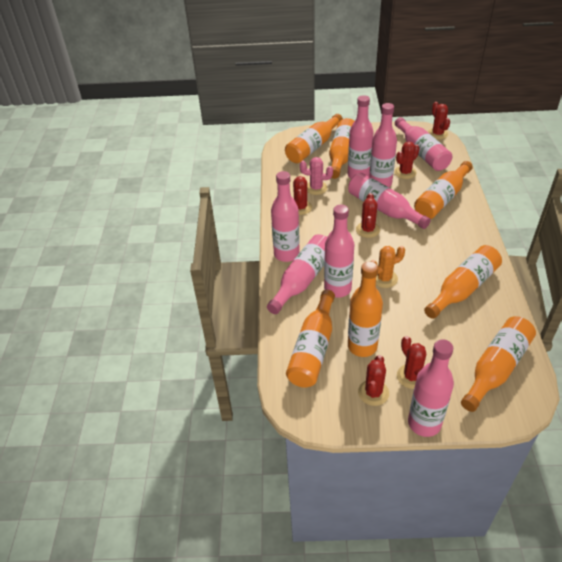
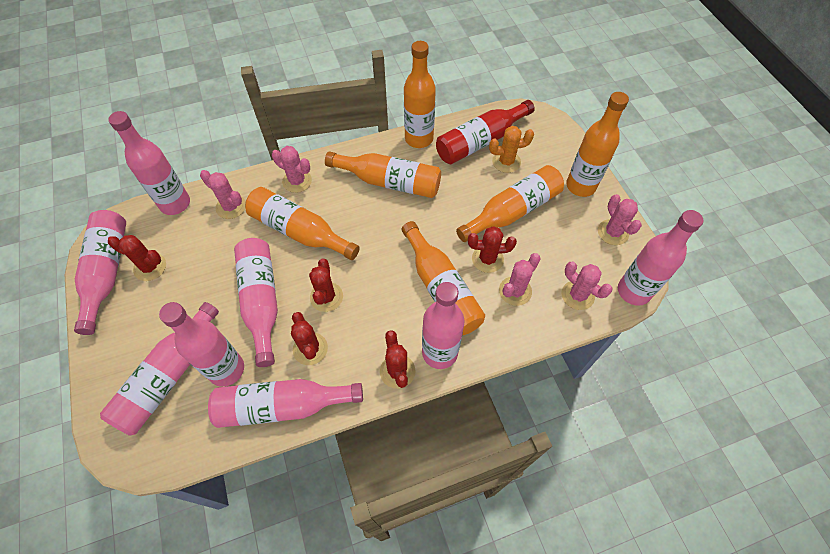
orange bottle: [285,114,343,163] [286,290,335,388] [329,118,354,179] [348,261,383,357] [414,161,473,219] [424,245,502,319] [461,316,536,412] = 7 -> [245,187,360,260] [325,151,441,198] [402,221,485,335] [404,41,436,148] [456,165,564,242] [566,92,629,197] = 6
pink cactus: [300,157,333,195] = 1 -> [200,170,246,219] [272,146,312,193] [499,253,541,306] [562,262,612,310] [598,194,642,245] = 5
red bottle: none = 0 -> [436,100,535,164] = 1
red cactus: [293,176,312,215] [356,193,380,238] [358,355,389,406] [394,142,419,179] [397,336,426,389] [428,102,450,140] = 6 -> [108,235,166,281] [291,312,328,365] [309,259,343,312] [380,330,416,389] [468,226,517,273] = 5

